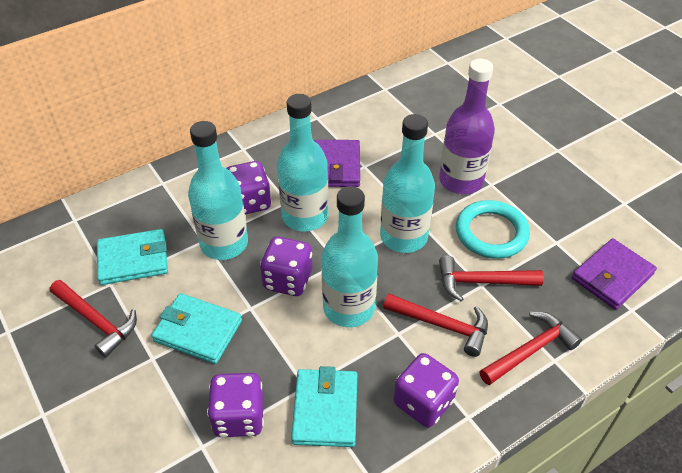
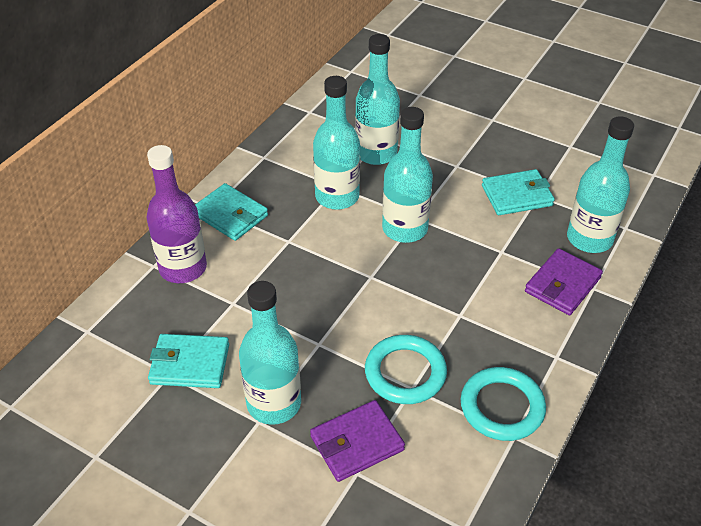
purple dice: [207,373,264,437] [226,161,271,215] [260,237,312,296] [394,353,459,427] = 4 -> none = 0
red hammer: [50,280,137,358] [383,294,488,357] [439,256,544,301] [479,312,582,385] = 4 -> none = 0
turquoise bottle: [188,121,248,260] [277,94,329,231] [322,186,378,327] [380,114,435,253] = 4 -> [239,281,301,425] [313,76,360,210] [355,34,400,165] [382,107,433,243] [567,116,634,253] = 5
turquoise ring: [456,200,530,259] = 1 -> [365,335,447,404] [461,367,546,441] = 2

